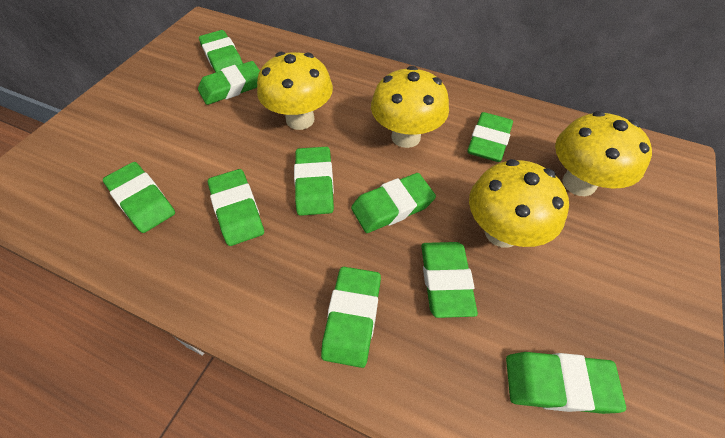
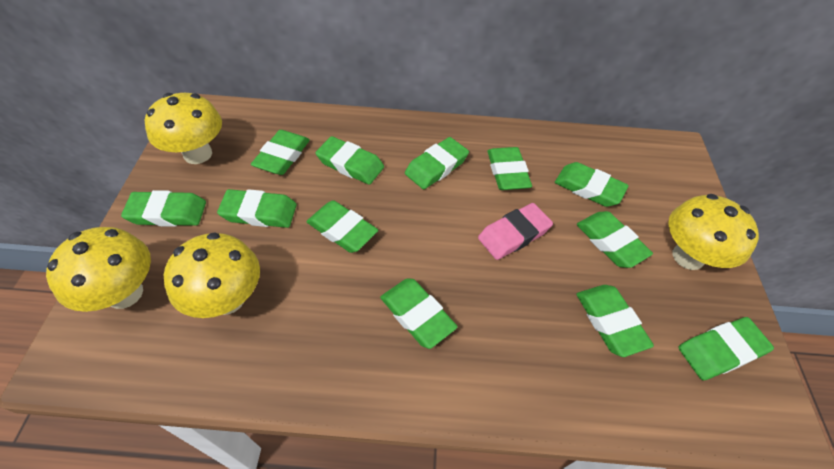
green eraser: [103,162,175,233] [198,61,260,105] [199,30,243,72] [208,169,264,246] [294,147,334,216] [321,267,381,368] [351,173,436,233] [421,242,478,318] [467,112,513,162] [506,352,626,414] = 10 -> [121,190,206,227] [217,189,297,228] [251,130,310,175] [306,200,378,253] [316,136,384,185] [380,278,458,349] [405,137,469,189] [488,147,532,190] [555,162,629,207] [576,285,654,357] [577,211,653,268] [678,317,774,380] = 12
pink eraser: none = 0 -> [478,203,553,260] = 1

